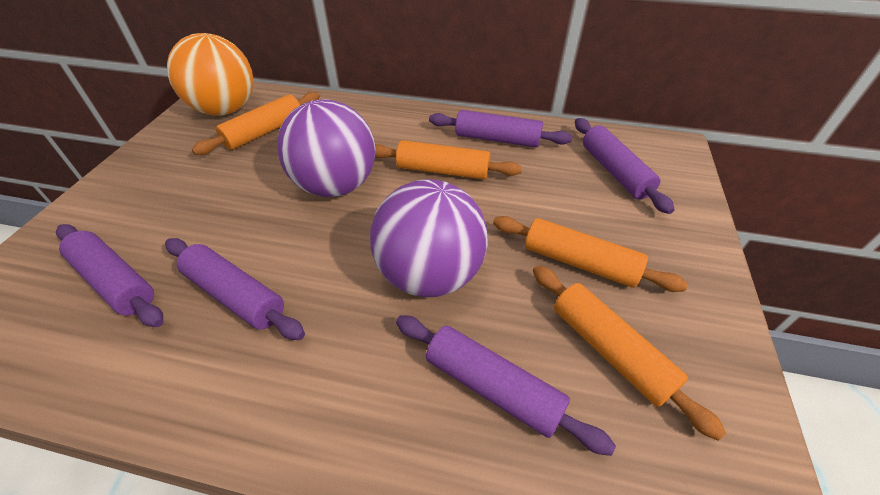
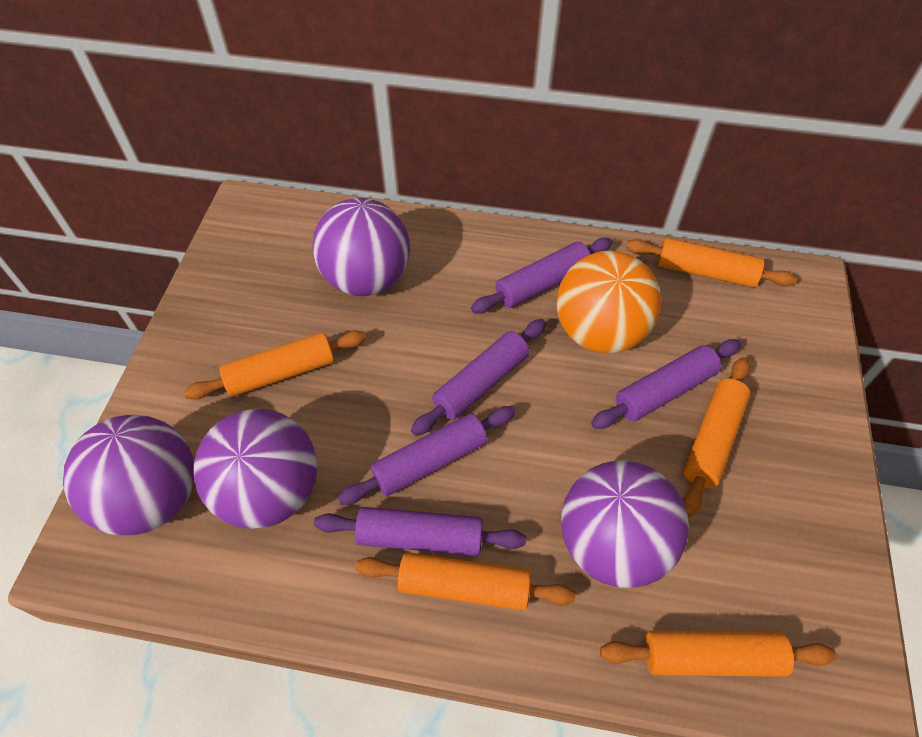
orange rolling pin: [192,92,320,155] [375,140,522,179] [493,216,688,292] [533,265,726,441] = 4 -> [184,331,366,399] [355,552,576,610] [600,631,837,677] [626,238,797,287] [683,357,751,517] = 5
purple ball: [277,99,375,197] [370,179,488,297] = 2 -> [63,415,194,536] [194,408,317,529] [312,198,410,296] [561,461,689,588] = 4

